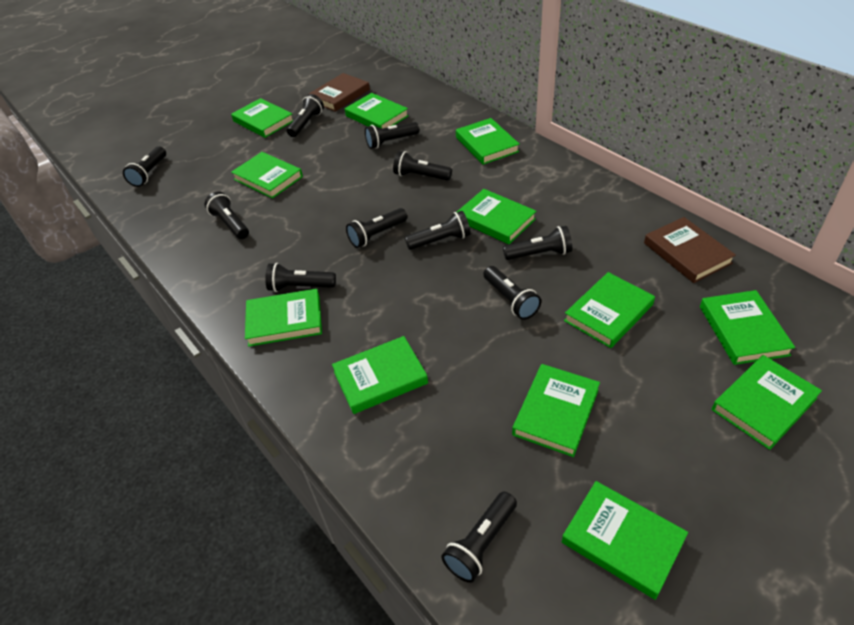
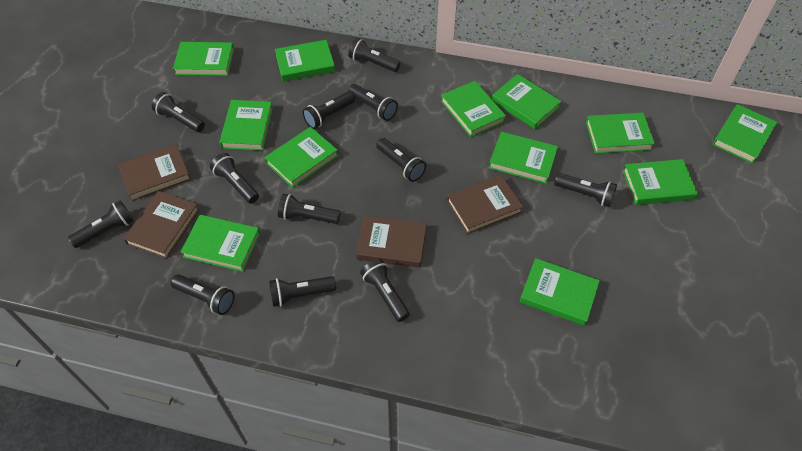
black flashlight: [123,146,166,187] [205,192,249,239] [265,263,336,292] [287,94,324,137] [346,208,407,248] [365,122,419,149] [393,151,452,181] [405,211,471,250] [441,492,517,583] [483,266,541,320] [503,226,572,260] = 11 -> [68,200,134,248] [152,92,205,132] [171,274,235,315] [210,153,259,204] [269,276,336,307] [278,194,341,224] [303,92,355,129] [348,38,400,72] [348,84,398,121] [360,259,410,322] [376,138,426,182] [554,173,617,207] = 12
brown book: [309,73,370,112] [644,217,736,283] = 2 -> [118,144,191,201] [123,191,199,259] [356,215,427,268] [447,175,523,234] = 4

